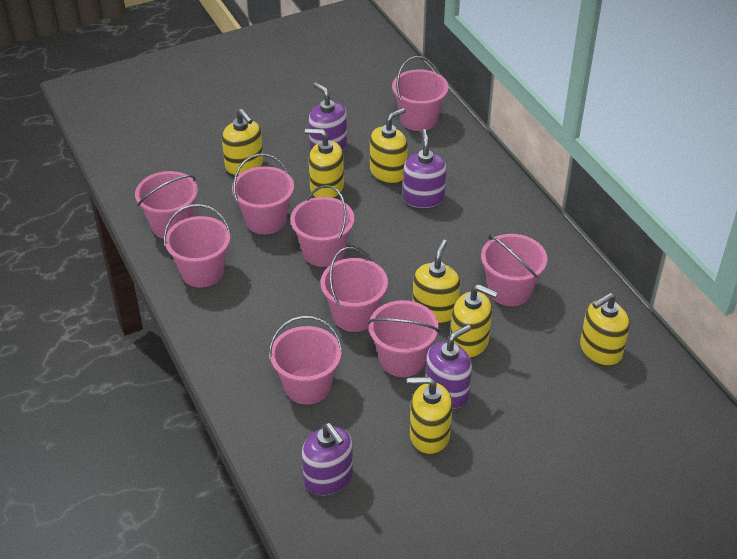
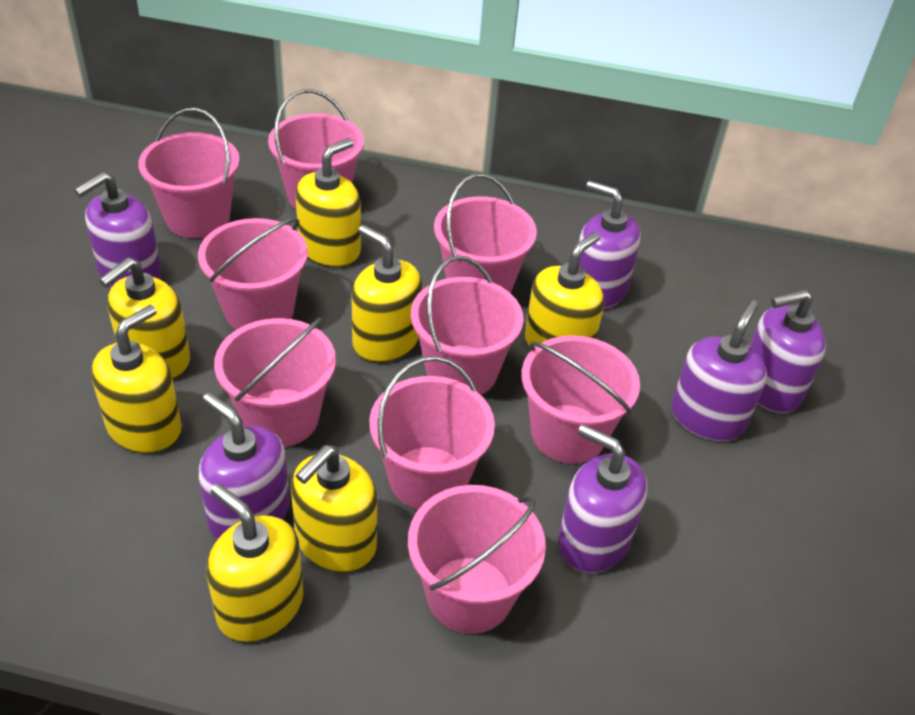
purple soap dispenser: [302,423,353,495] [309,82,347,151] [403,129,447,208] [425,325,472,409] = 4 -> [74,172,161,287] [199,392,290,539] [558,424,647,573] [579,181,641,309] [671,300,767,441] [749,289,826,413] = 6

